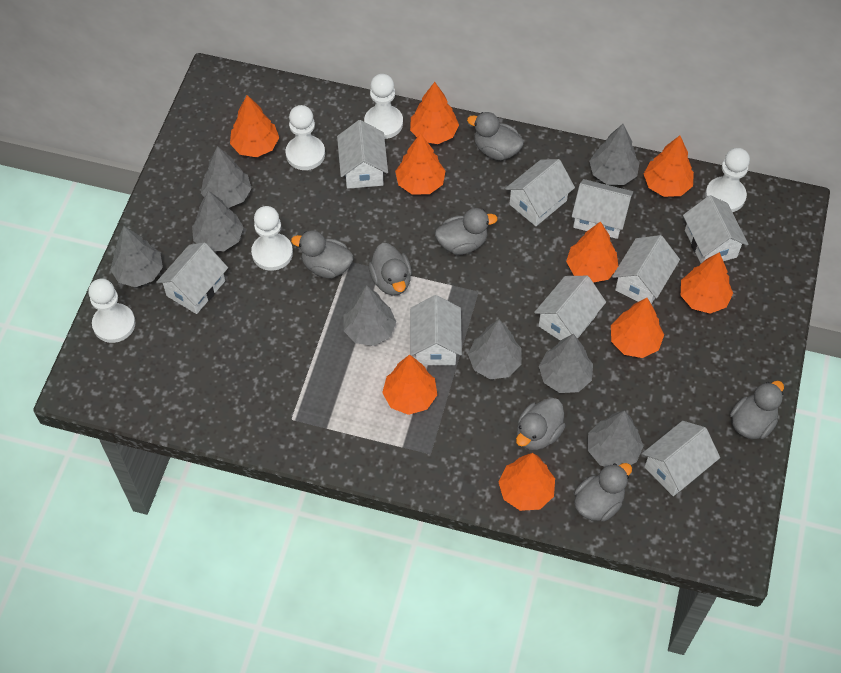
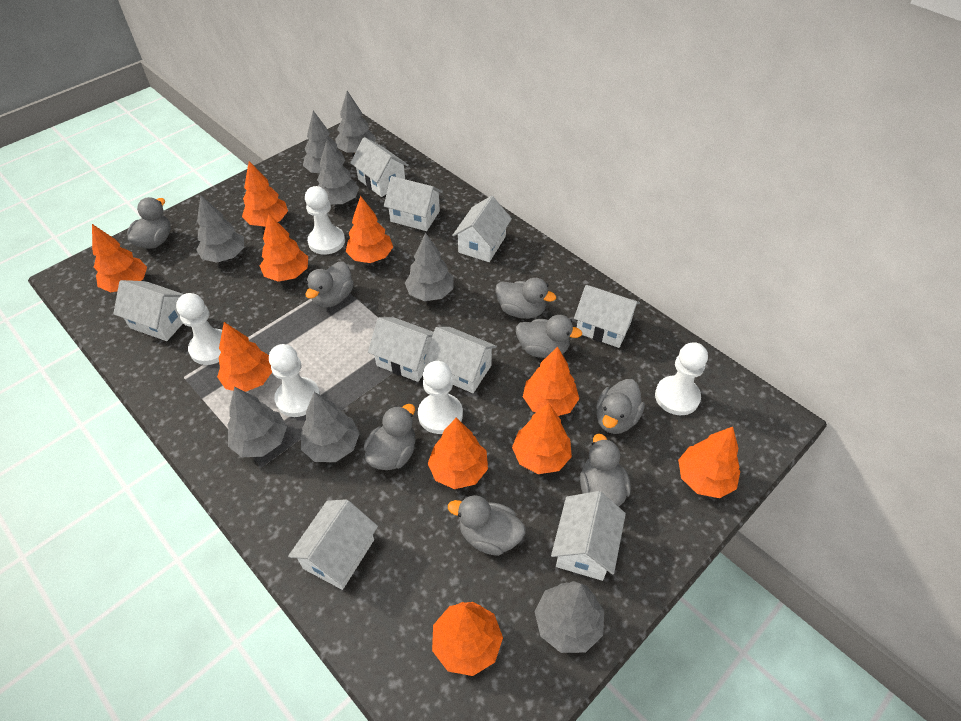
grey duck: [291,230,354,278] [368,243,412,296] [435,208,498,255] [467,112,524,160] [516,398,566,450] [574,463,632,522] [730,381,784,439] = 7 -> [127,197,171,249] [305,261,354,308] [363,404,415,470] [448,495,525,556] [495,278,556,319] [516,315,582,358] [580,433,631,507] [596,379,645,434] = 8
orange tree: [230,95,279,157] [382,354,437,415] [395,133,446,195] [410,82,459,144] [498,453,555,511] [566,221,618,283] [611,298,664,358] [644,136,694,197] [681,252,733,314] = 9 -> [92,224,147,292] [217,322,272,392] [242,161,288,226] [260,214,308,282] [346,196,393,263] [428,418,488,489] [432,602,503,676] [512,403,572,474] [523,346,579,416] [678,427,740,498] = 10

